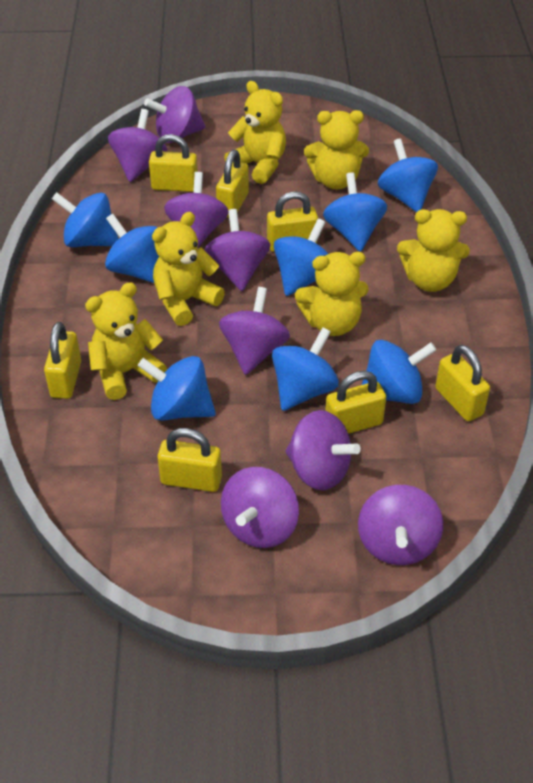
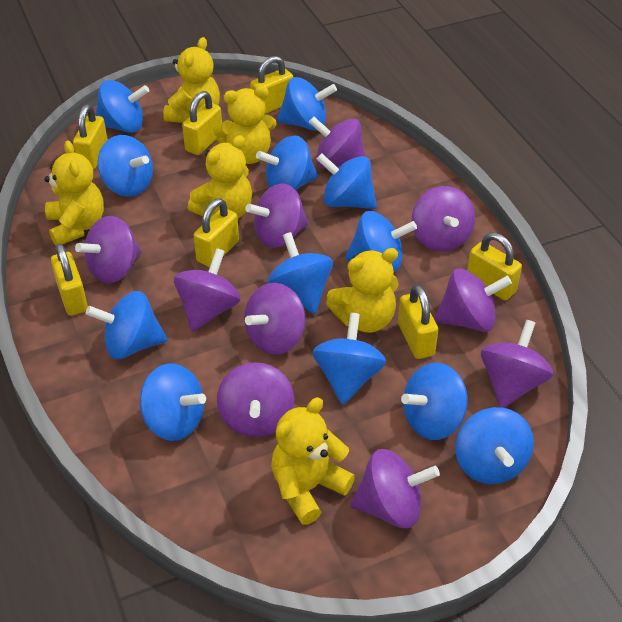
blue spinning top: [52,192,119,247] [105,214,159,283] [138,356,216,421] [272,327,339,411] [274,219,328,296] [323,172,387,252] [362,340,436,404] [378,138,438,212] = 8 -> [86,291,168,359] [95,80,149,133] [97,135,153,197] [140,363,206,441] [256,135,318,190] [268,232,333,314] [277,77,337,131] [313,313,386,405] [317,153,377,209] [345,211,417,272] [401,363,468,440] [455,407,534,484] = 12
purple spinning top: [108,109,168,182] [144,86,205,143] [164,172,229,249] [205,209,270,291] [219,287,290,375] [221,467,299,548] [285,410,361,490] [358,485,443,565] = 8 -> [75,216,141,283] [174,248,240,332] [217,362,294,437] [244,283,305,355] [245,183,308,248] [309,116,365,168] [351,449,440,528] [412,186,475,252] [434,268,512,332] [481,320,553,408] = 10

